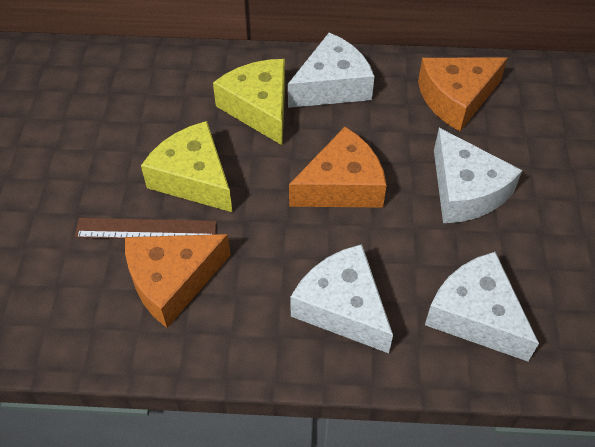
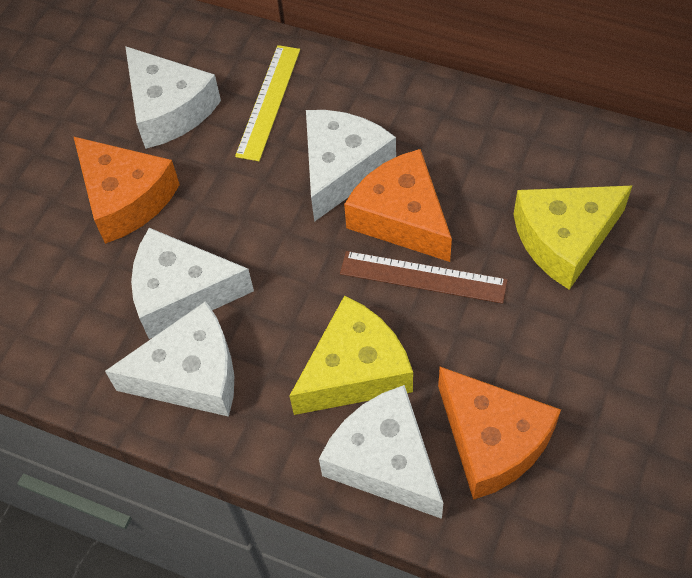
white cheese: [288,33,375,108] [290,244,393,353] [425,252,539,362] [434,128,522,223] = 4 -> [105,301,234,417] [125,46,221,149] [131,228,254,339] [306,110,396,222] [319,385,443,519] = 5
yellow ruler: none = 0 -> [235,45,300,161] = 1

